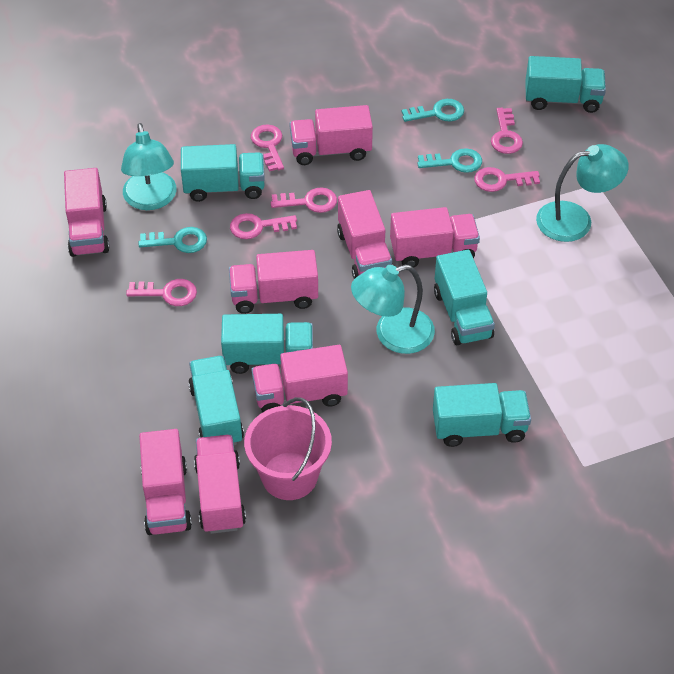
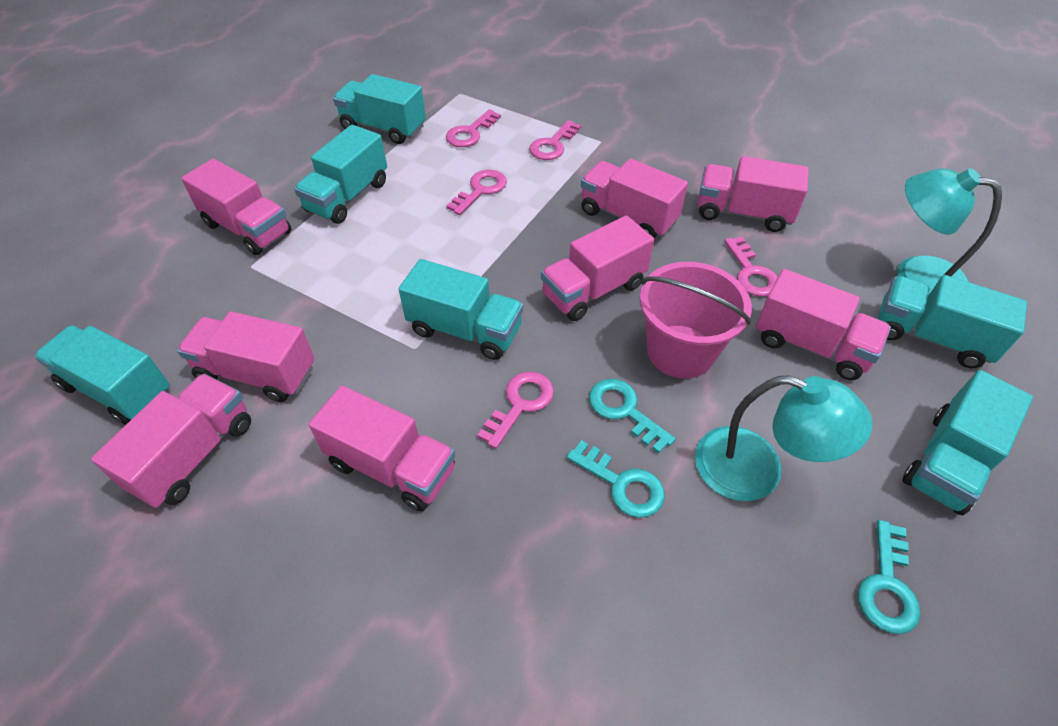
pink key: [126,279,197,306] [230,213,297,239] [251,125,284,171] [271,187,337,213] [474,167,540,192] [491,108,523,154] = 6 -> [446,109,501,147] [446,170,507,215] [477,372,554,449] [529,120,581,160] [724,237,778,297] = 5
turquoise lamp: [121,123,177,210] [351,265,435,354] [536,144,629,242] = 3 -> [695,375,872,501] [897,168,1002,295] = 2

